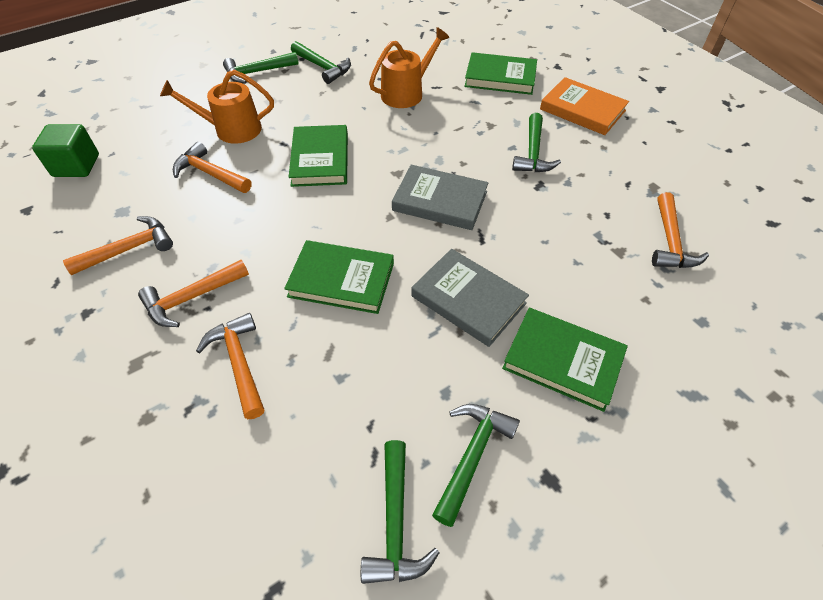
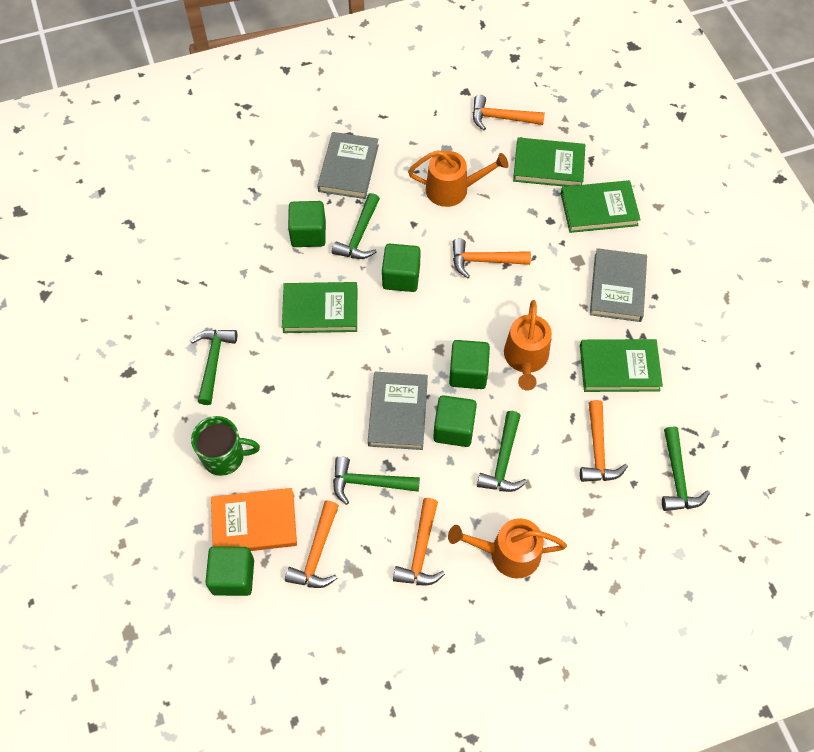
green cube: [32,124,99,177] = 1 -> [205,546,254,596] [288,201,326,247] [382,243,421,292] [433,395,477,447] [449,340,490,389] = 5
green mug: none = 0 -> [191,416,260,476] = 1
grey book: [392,165,489,230] [411,249,529,347] = 2 -> [317,132,379,199] [368,372,428,450] [590,248,647,322] = 3
orange watering can: [160,70,274,144] [369,27,450,108] = 2 -> [408,150,508,207] [448,518,567,579] [504,300,552,391] = 3

